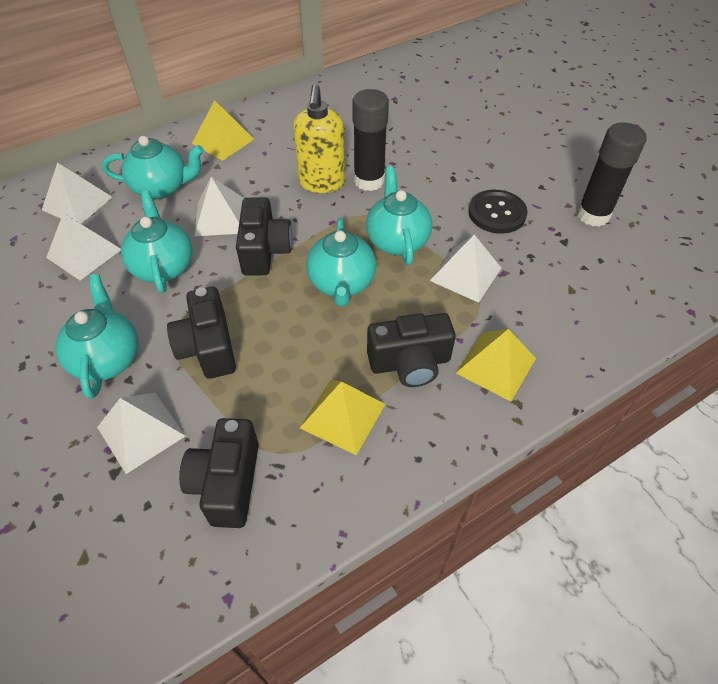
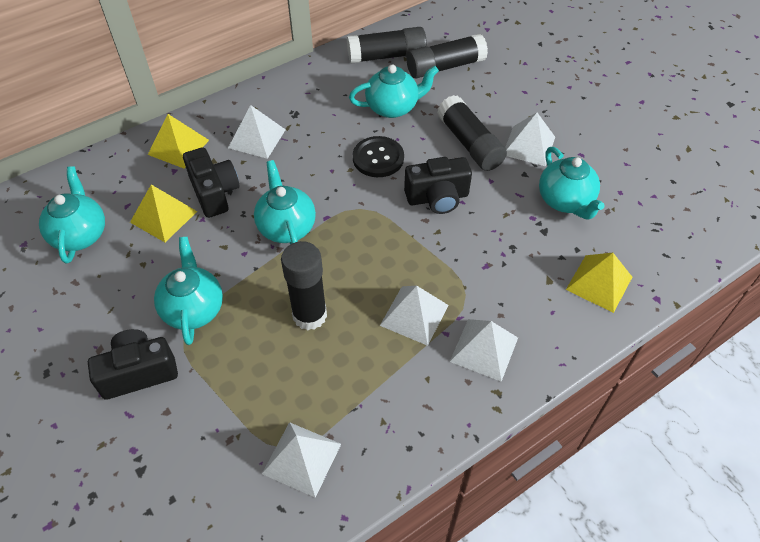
black camera: [167,287,236,379] [179,418,259,528] [236,197,293,276] [367,313,456,387] = 4 -> [88,329,178,400] [183,147,240,218] [404,157,472,214] = 3
black glue stick: [352,89,389,191] [577,123,646,227] = 2 -> [281,241,327,330] [347,27,427,63] [407,34,488,79] [437,95,507,171] = 4
yellow soap dispenser: [293,84,345,193] = 1 -> none = 0

